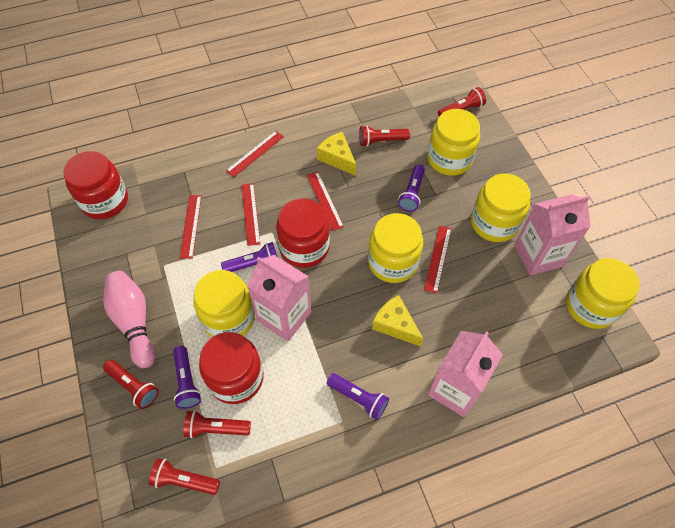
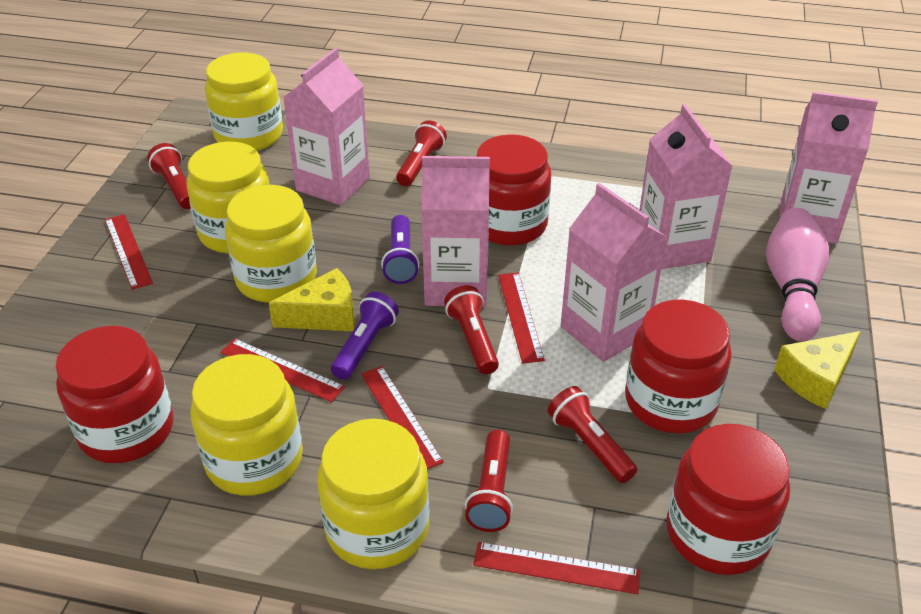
pink carton: [247,255,311,341] [428,331,503,417] [514,194,591,276] = 3 -> [283,48,370,205] [421,156,490,307] [561,183,667,362] [639,104,732,269] [780,92,878,244] = 5
purple flashlight: [173,346,201,409] [221,242,277,272] [327,373,389,420] [398,164,425,212] = 4 -> [331,292,399,380] [381,215,419,284] = 2
red jar: [64,151,128,219] [199,332,264,404] [276,198,330,268] = 3 -> [55,326,174,463] [477,134,551,246] [625,300,732,434] [666,424,790,575] = 4

